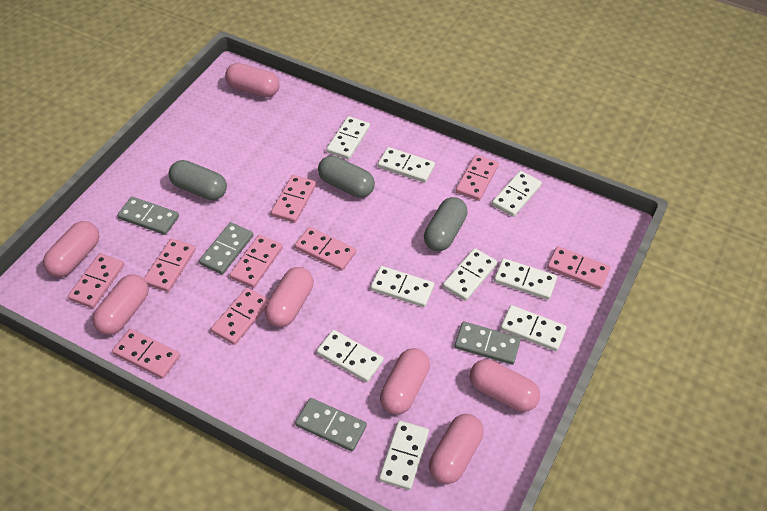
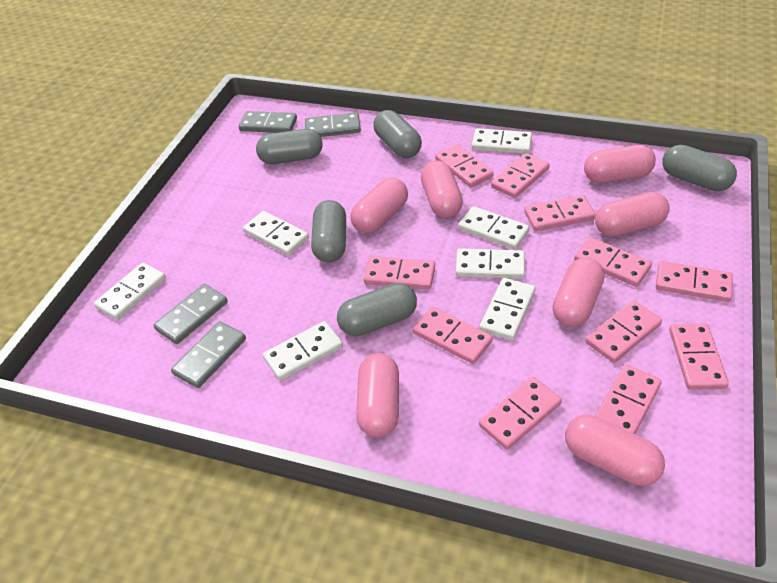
grey capsule: [169,160,227,200] [318,155,375,198] [424,197,468,251] = 3 -> [256,129,323,164] [311,200,346,262] [337,283,417,336] [373,110,422,158] [662,145,737,191] = 5
pink domino: [68,253,124,308] [112,329,180,379] [144,238,196,292] [211,288,269,345] [230,235,283,288] [271,175,316,223] [295,227,356,271] [456,155,499,201] [547,246,610,290] = 9 -> [364,256,435,290] [413,307,493,364] [435,144,494,188] [479,377,562,450] [491,153,550,198] [524,195,596,231] [574,237,652,287] [586,300,662,363] [595,364,662,434] [656,261,733,302] [669,323,729,390] = 11
white domino: [317,330,384,382] [326,116,370,160] [371,266,434,307] [378,147,435,183] [379,420,429,490] [443,248,497,301] [492,171,542,217] [494,258,557,300] [500,305,567,351] = 9 -> [94,263,166,320] [243,211,309,256] [263,321,343,381] [456,248,525,279] [458,206,530,250] [472,128,532,154] [480,278,536,340] = 7

